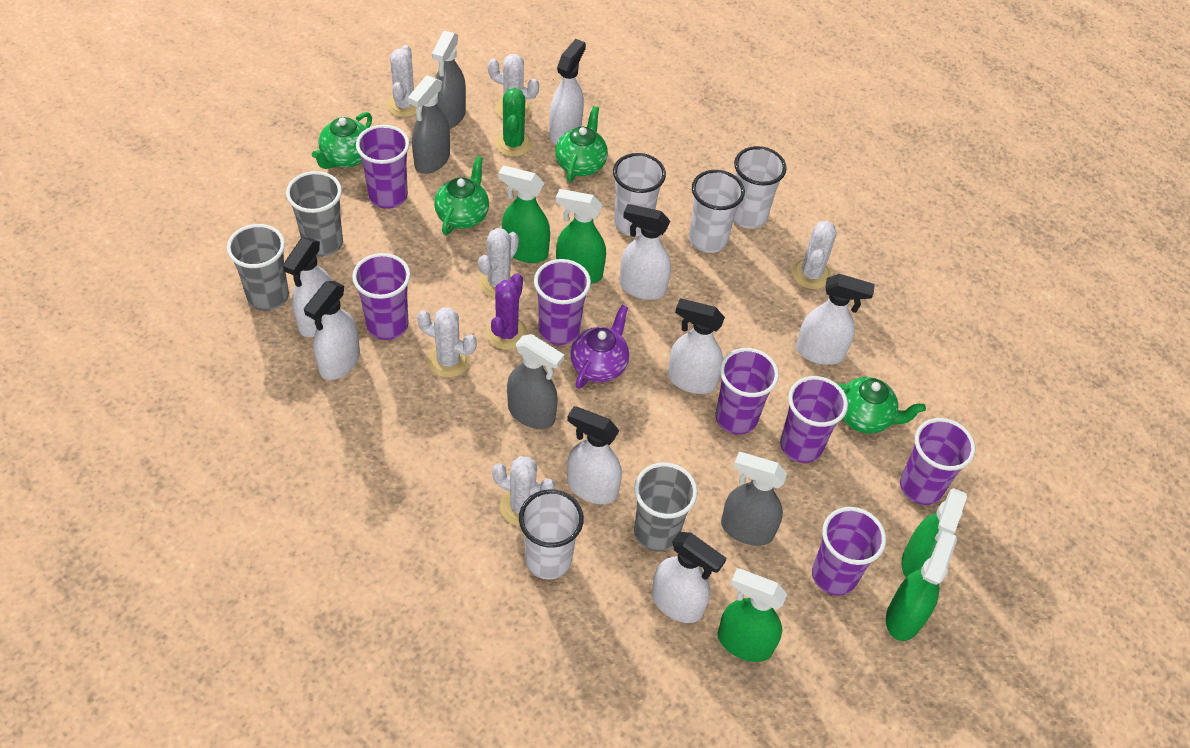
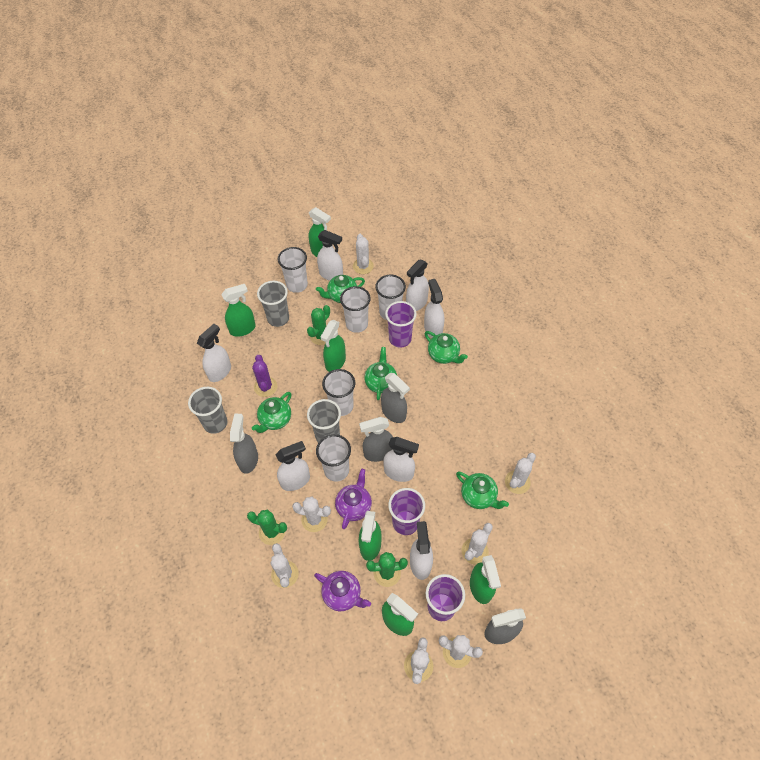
green cactus: [495,88,532,157] = 1 -> [247,510,287,545] [307,305,330,345] [366,552,408,587] = 3
green spray bottle: [498,165,550,263] [556,189,606,284] [718,568,787,662] [886,530,957,641] [901,488,967,577] = 5 -> [221,284,256,337] [308,207,331,257] [321,320,346,372] [359,511,382,561] [382,593,418,636] [470,555,501,604] = 6
green teapot: [312,112,372,169] [434,156,489,235] [555,106,608,182] [837,377,926,434] = 4 -> [252,392,291,433] [316,275,365,303] [364,347,397,400] [425,331,468,364] [456,471,509,509] = 5
purple cup: [352,253,410,340] [356,125,410,209] [534,259,591,345] [715,348,779,435] [780,376,848,463] [812,507,886,596] [900,418,975,505] = 7 -> [385,301,417,348] [388,488,425,535] [426,574,465,621] = 3
purple teapot: [570,305,629,389] = 1 -> [314,571,371,611] [335,469,372,529] = 2
white cactus: [386,45,417,117] [417,307,477,378] [478,228,519,298] [488,54,539,119] [492,456,555,526] [792,221,837,289] = 6 -> [270,543,299,588] [292,497,331,532] [353,234,374,274] [404,637,433,684] [439,635,483,668] [462,523,493,565] [505,453,536,494] = 7
white cup: [519,489,584,579] [613,153,666,236] [689,170,745,253] [734,146,787,229] = 4 -> [278,247,308,293] [316,434,351,482] [322,369,355,416] [340,286,371,333] [375,275,406,320] = 5
white spray bottle: [283,237,332,337] [304,281,360,380] [549,39,586,145] [567,406,622,504] [619,204,671,300] [652,532,727,623] [668,299,725,394] [796,274,875,365] = 8 -> [197,324,231,382] [275,441,310,491] [317,230,343,280] [383,437,419,482] [406,259,429,311] [410,521,433,580] [424,279,444,338] = 7

